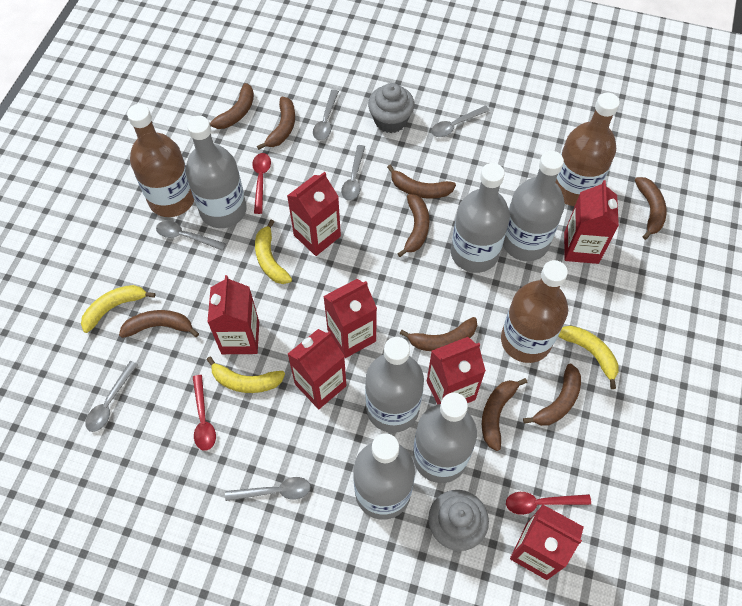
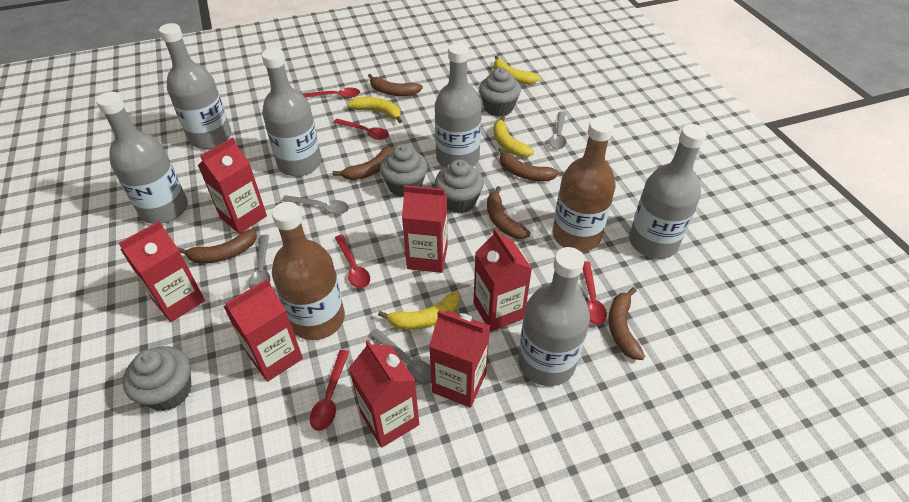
brown banana: [119,310,199,338] [210,83,254,129] [257,97,295,150] [387,165,456,198] [397,194,429,257] [400,317,477,351] [482,378,527,451] [523,364,581,426] [635,177,666,240] = 9 -> [178,229,257,263] [332,146,393,180] [368,74,423,96] [487,186,530,239] [498,148,559,181] [608,287,645,360] = 6
brown bottle: [127,104,194,217] [501,260,568,363] [555,93,620,206] = 3 -> [272,202,345,340] [553,117,616,252] = 2
grey cupcake: [368,83,415,133] [428,490,489,551] = 2 -> [123,346,191,411] [380,144,427,197] [435,159,484,213] [479,68,521,117] = 4
grey spoon: [85,361,138,432] [156,221,226,251] [225,477,311,501] [313,90,339,140] [341,145,365,201] [431,105,490,137] = 6 -> [249,235,270,289] [282,195,349,215] [369,328,432,385] [549,112,566,150] = 4
red spoon: [193,375,216,451] [252,153,271,214] [506,492,591,515] = 3 -> [302,87,360,98] [310,350,349,431] [334,119,389,140] [335,235,370,288] [583,261,607,325] = 5

